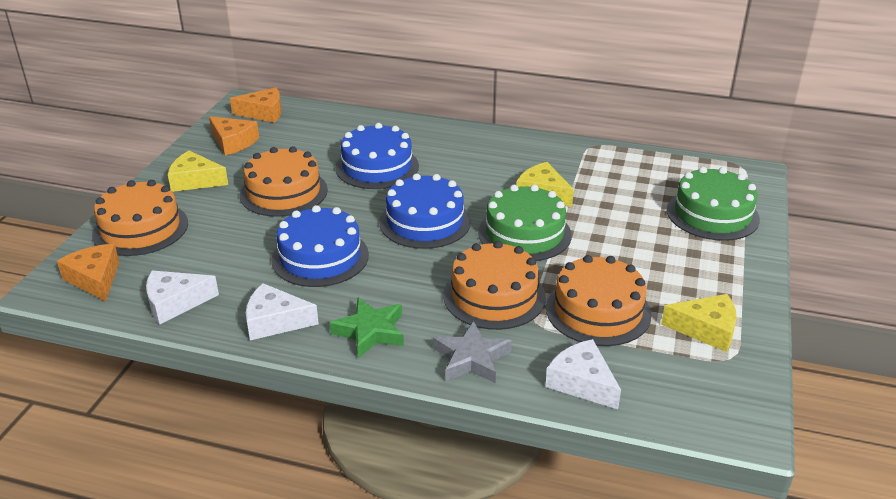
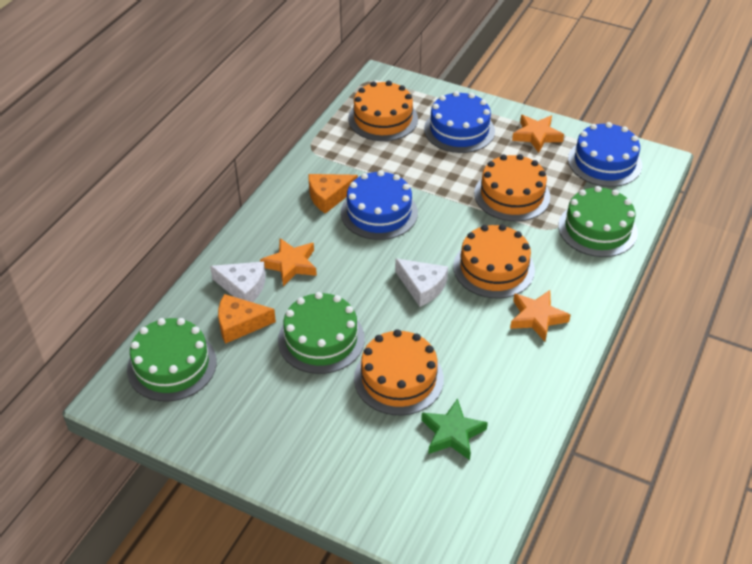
green cake: [478,185,572,261] [667,167,760,241] = 2 -> [127,318,217,402] [278,292,365,374] [558,186,638,257] = 3
grey star: [433,321,512,383] = 1 -> none = 0
orange cheese: [57,244,119,301] [209,116,259,155] [230,87,282,123] = 3 -> [218,294,276,344] [309,174,358,214] = 2
orange star: none = 0 -> [260,238,317,286] [510,290,571,341] [512,115,564,153] = 3
white cheese: [146,270,219,324] [246,283,319,340] [545,339,621,409] = 3 -> [210,261,266,302] [395,258,448,307] = 2
yellow cheese: [168,150,228,192] [517,162,574,207] [661,294,737,352] = 3 -> none = 0

